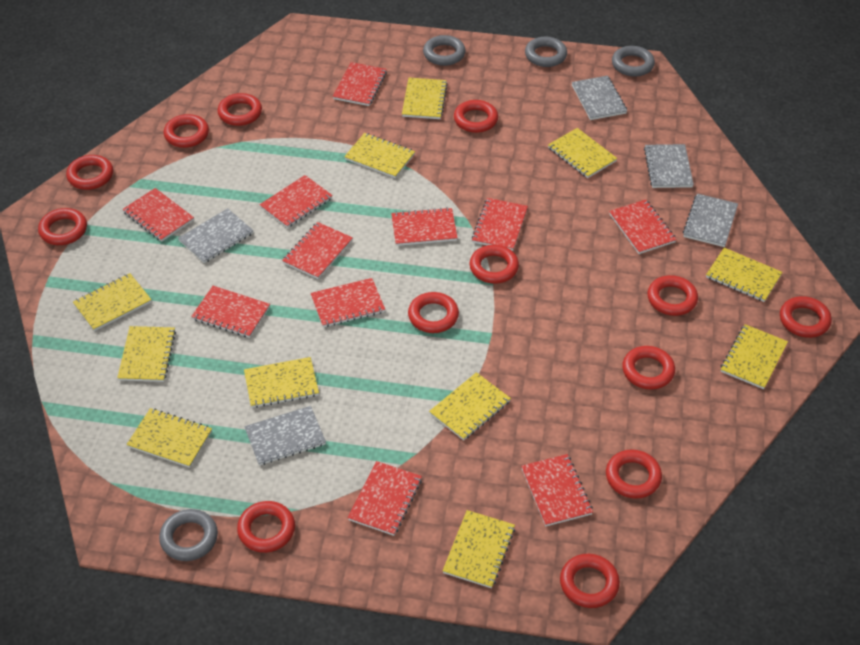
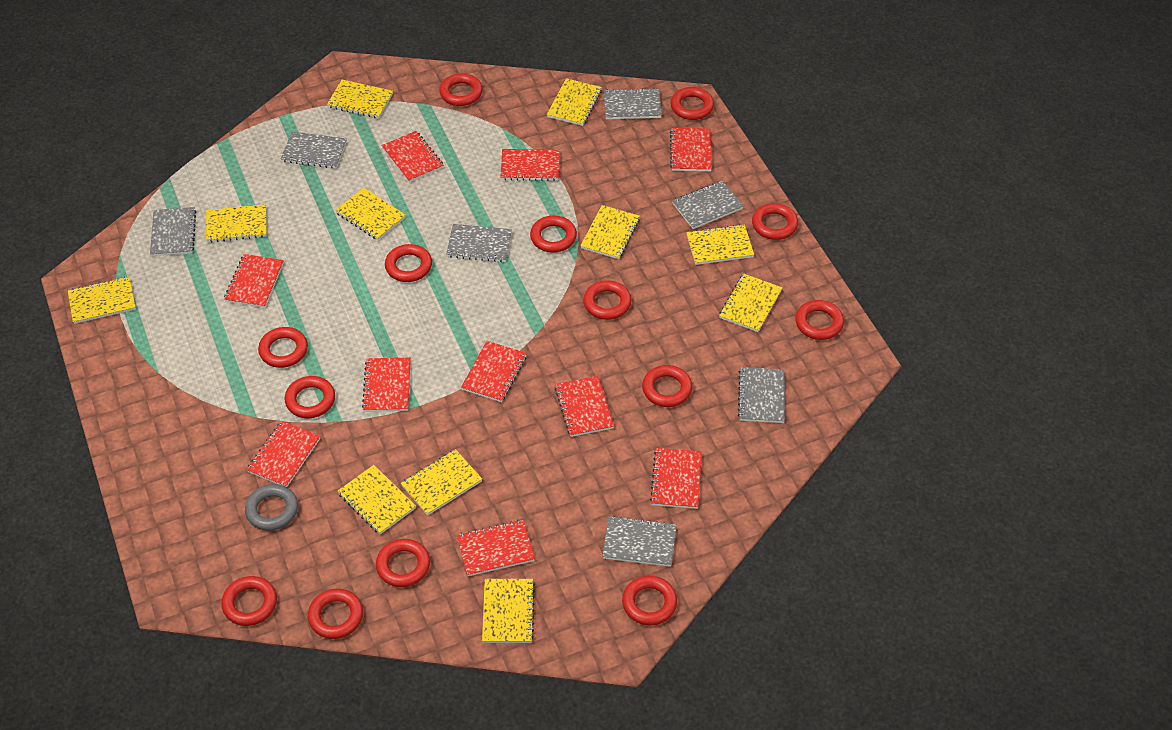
grey notebook: [178,208,254,263] [244,406,326,466] [572,76,627,120] [644,144,694,188] [683,194,738,247] = 5 -> [150,207,196,256] [281,132,347,168] [446,224,512,262] [602,516,677,567] [604,88,662,119] [672,181,744,229] [738,367,785,423] = 7
grey ring: [159,509,218,561] [423,35,466,66] [525,37,567,67] [612,46,655,77] = 4 -> [245,484,298,531] = 1
red notebook: [122,188,194,242] [191,286,270,338] [260,175,333,228] [282,222,353,279] [311,278,385,327] [333,62,387,106] [348,461,422,536] [391,207,458,246] [472,198,528,251] [521,454,593,526] [609,200,677,254] = 11 -> [224,254,284,308] [247,421,320,487] [362,358,411,412] [382,131,444,182] [457,520,535,576] [461,341,527,402] [501,149,560,181] [555,376,614,437] [650,448,702,509] [670,128,712,171] = 10
red ring: [38,208,87,245] [66,155,113,190] [164,114,209,148] [217,93,262,126] [237,501,295,553] [408,292,459,333] [454,100,498,133] [470,245,519,284] [560,554,620,608] [606,450,662,499] [622,346,675,390] [647,275,698,316] [780,296,832,338] = 13 -> [221,576,277,626] [258,327,308,368] [285,376,335,418] [308,588,363,639] [376,539,430,587] [385,244,432,282] [439,73,483,106] [530,215,577,253] [583,280,632,320] [622,575,677,626] [642,365,692,407] [671,87,714,120] [752,203,798,240] [795,300,844,340] = 14

